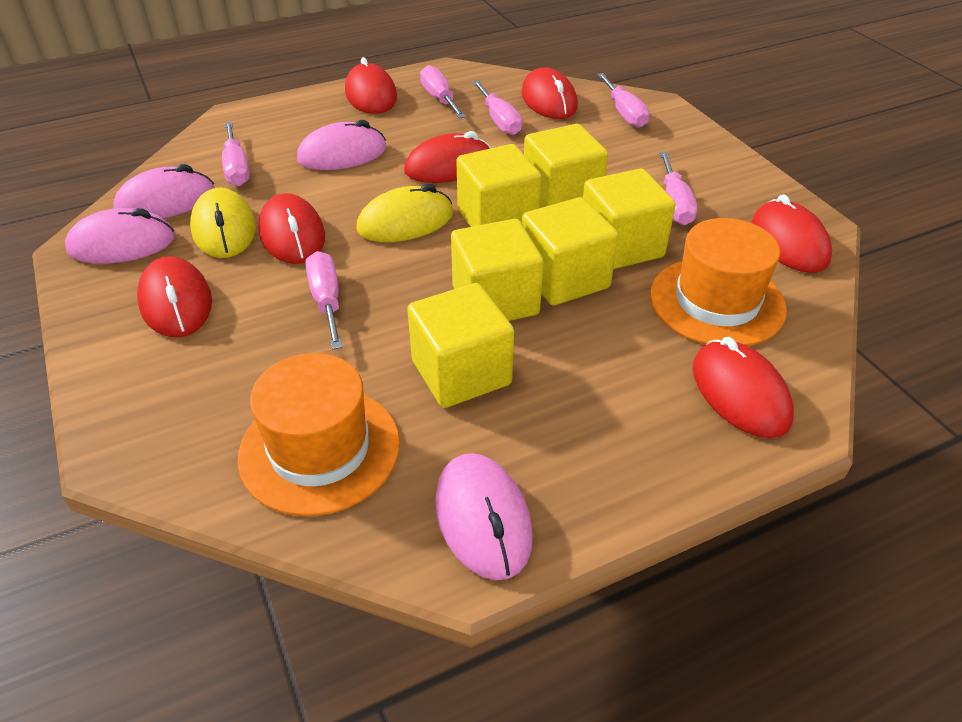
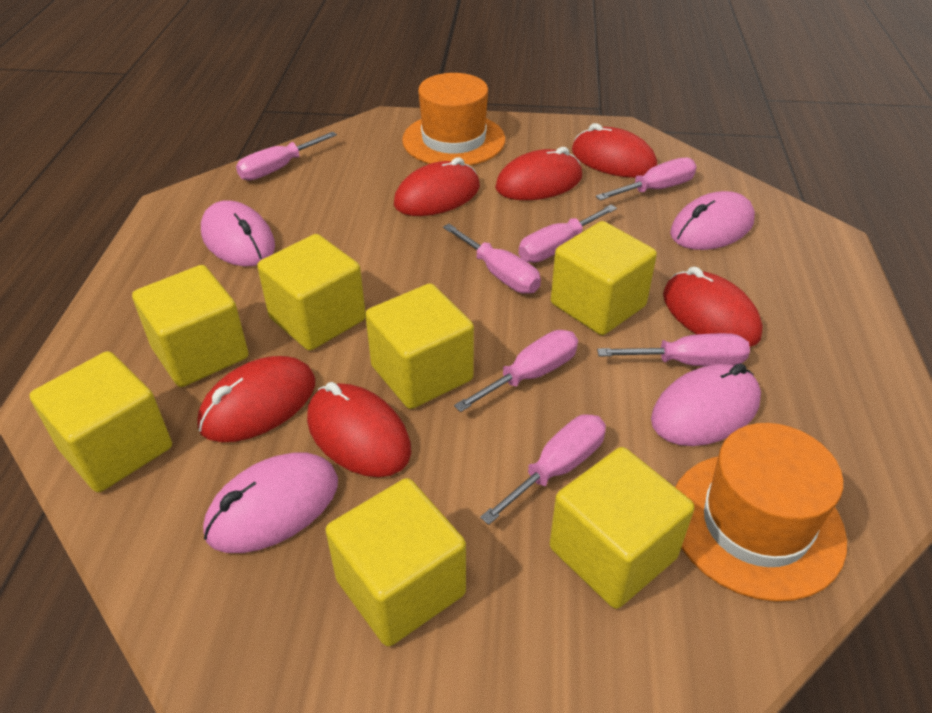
pink screwdriver: [222,122,250,186] [305,251,342,350] [420,65,466,119] [472,80,522,135] [597,73,650,128] [659,152,697,225] = 6 -> [236,132,337,181] [443,224,541,294] [454,330,578,412] [480,414,606,525] [518,205,617,263] [596,157,697,201] [597,333,750,366] = 7
red mouse: [137,256,212,337] [258,193,325,264] [345,57,397,114] [404,131,491,183] [521,68,578,119] [692,337,794,438] [751,194,832,273] = 7 -> [197,356,315,442] [307,382,411,477] [394,157,480,216] [495,147,582,200] [572,123,657,178] [663,266,763,347] = 6
yellow cube: [407,283,514,408] [451,219,543,321] [456,144,542,227] [522,197,618,306] [524,124,608,208] [583,169,676,269] = 6 -> [29,351,172,492] [132,265,249,387] [257,234,366,351] [326,478,466,647] [365,283,474,409] [550,447,694,609] [551,221,657,335] = 7
yellow mouse: [190,188,256,258] [356,184,453,242] = 2 -> none = 0

